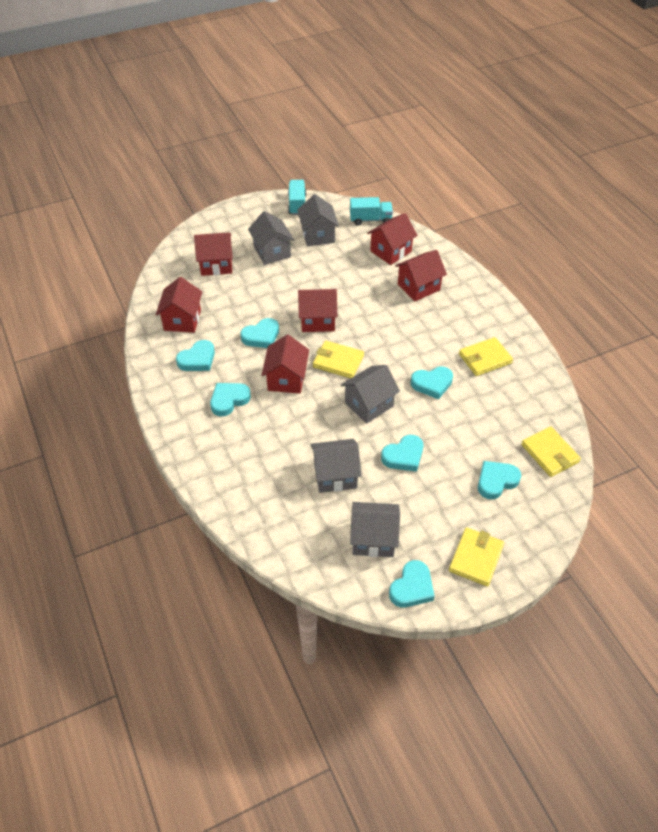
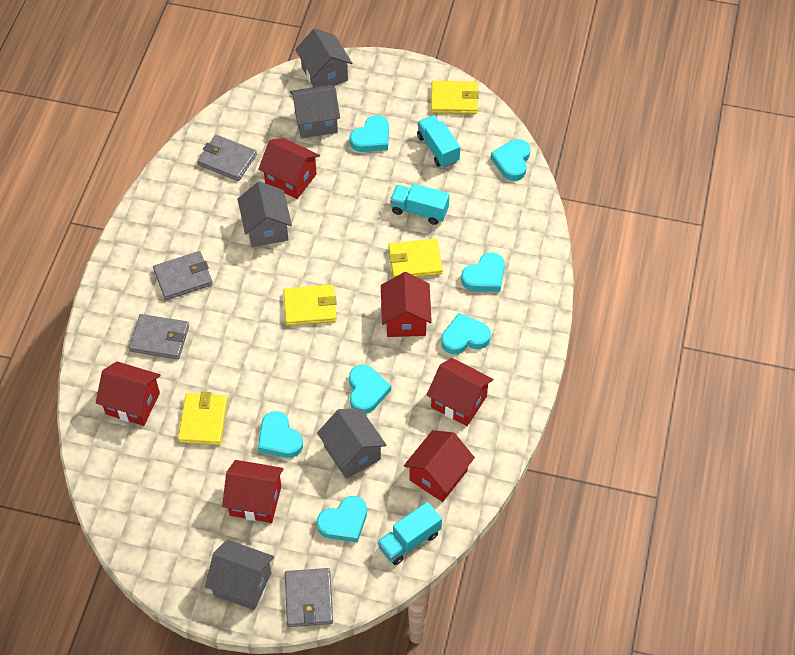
grey wallet: none = 0 -> [129,314,189,359] [153,251,213,300] [197,135,257,181] [285,568,333,627] = 4
turquoise truck: [288,180,306,215] [350,197,393,225] = 2 -> [377,502,442,565] [390,184,449,225] [417,115,460,168] = 3

